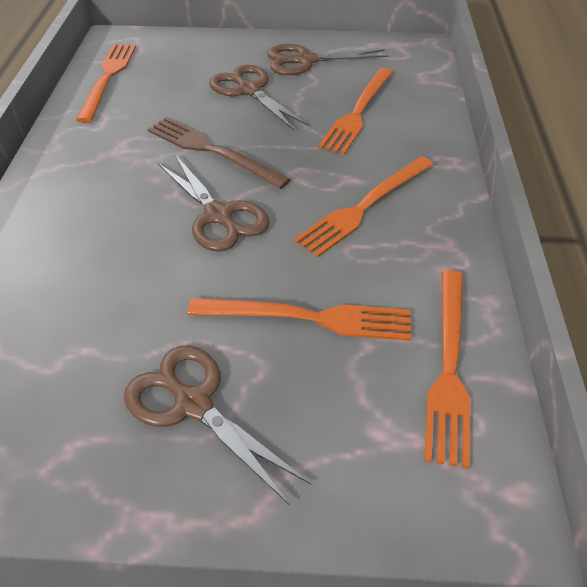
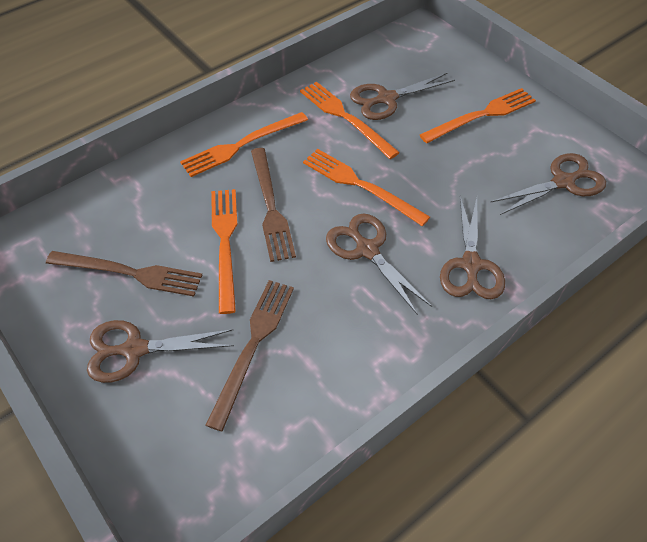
brown fork: [148,117,291,189] = 1 -> [46,251,202,296] [205,280,294,431] [251,148,296,262] = 3
brown scissors: [124,346,311,505] [158,155,270,252] [209,65,309,130] [267,44,389,75] = 4 -> [87,320,234,383] [326,213,432,315] [350,73,455,120] [440,196,505,299] [490,153,606,215] = 5

